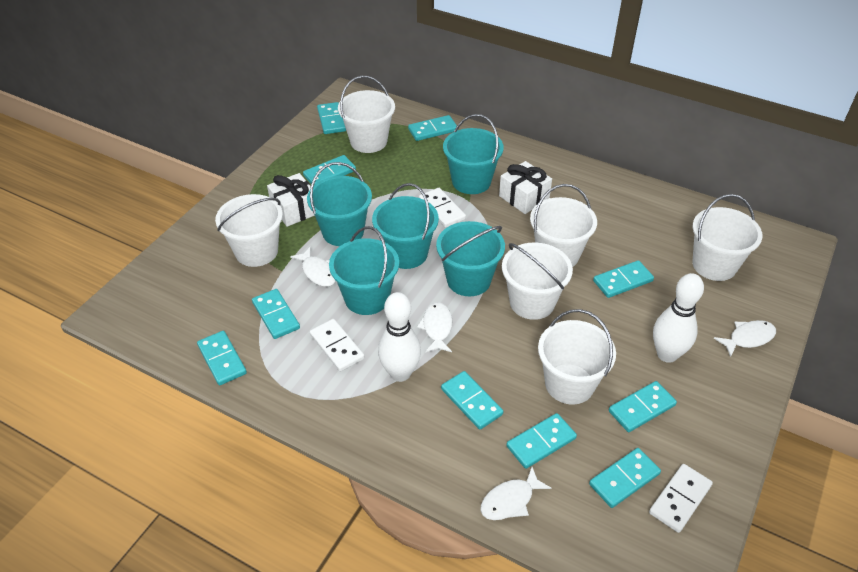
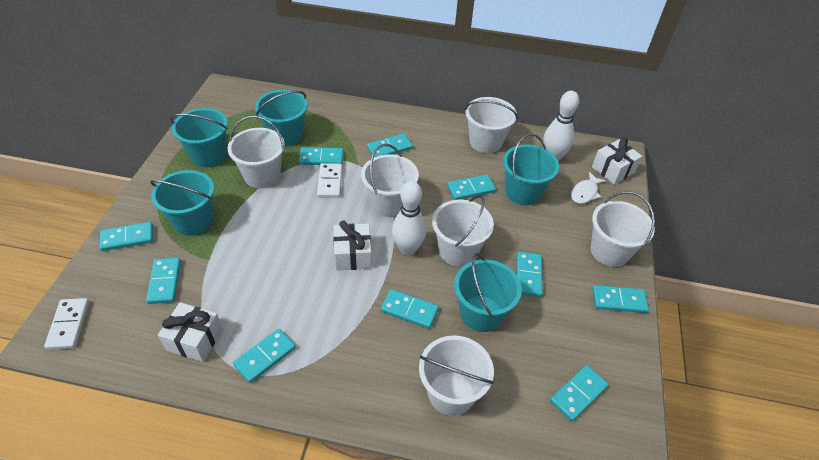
white domino: [310,319,364,372] [419,188,466,228] [649,464,713,533] = 3 -> [44,298,89,350] [317,163,342,198] = 2
white fish: [290,246,336,287] [417,302,452,353] [480,467,551,520] [714,320,776,357] = 4 -> [571,172,606,204] = 1
white gift: [267,173,315,227] [499,161,552,214] = 2 -> [158,302,223,362] [333,220,372,271] [592,138,642,185] = 3

